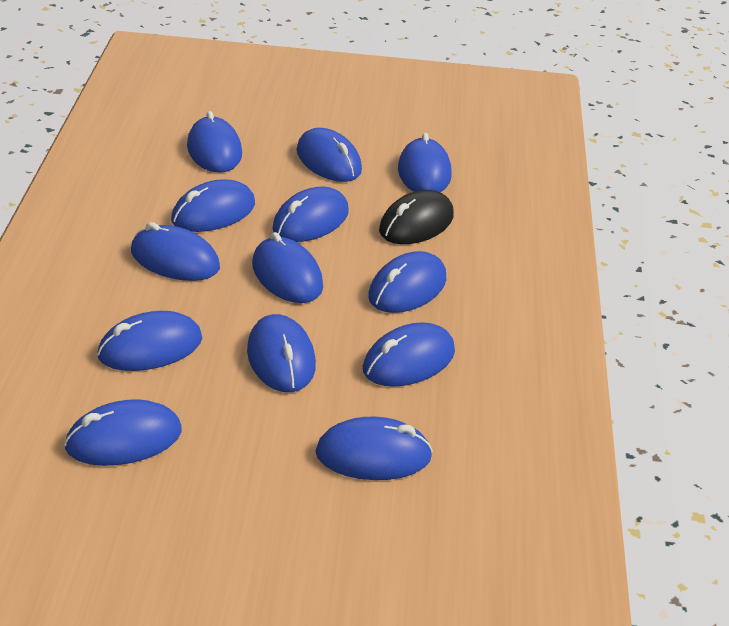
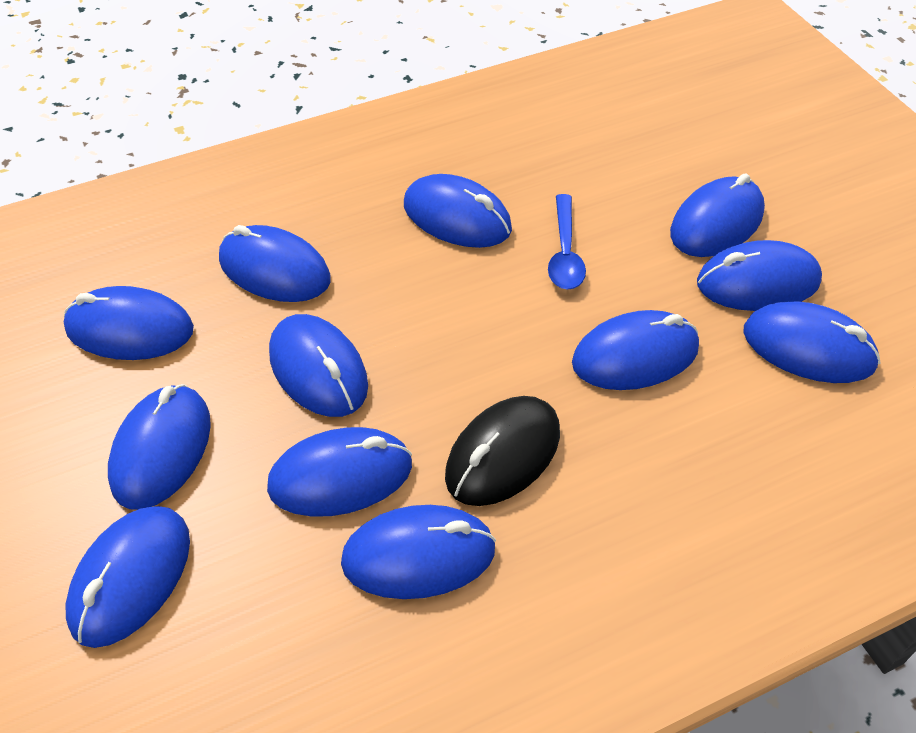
blue mouse: [64,399,182,466] [97,311,202,371] [131,222,220,281] [171,179,255,232] [187,111,242,172] [247,314,316,392] [252,232,323,303] [272,187,349,242] [297,128,362,182] [316,417,433,480] [363,322,455,387] [368,251,446,313] [398,133,452,192] = 13 -> [64,286,194,360] [65,506,190,648] [108,384,211,510] [219,225,331,302] [267,427,412,517] [269,314,368,417] [341,505,496,599] [404,174,512,248] [572,310,699,390] [670,173,765,257] [697,240,822,311] [743,302,880,383] = 12
blue spoon: none = 0 -> [548,194,586,290] = 1

